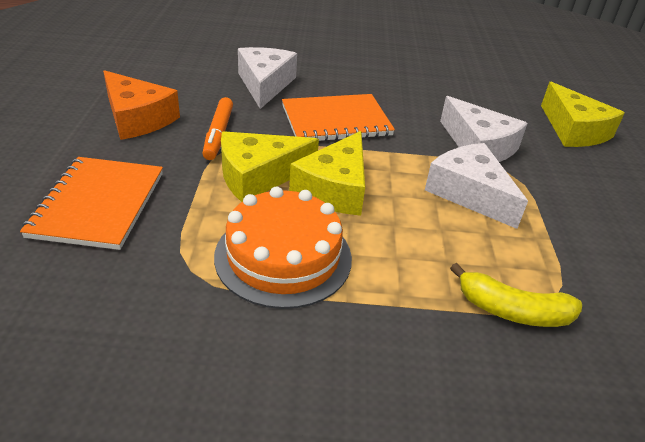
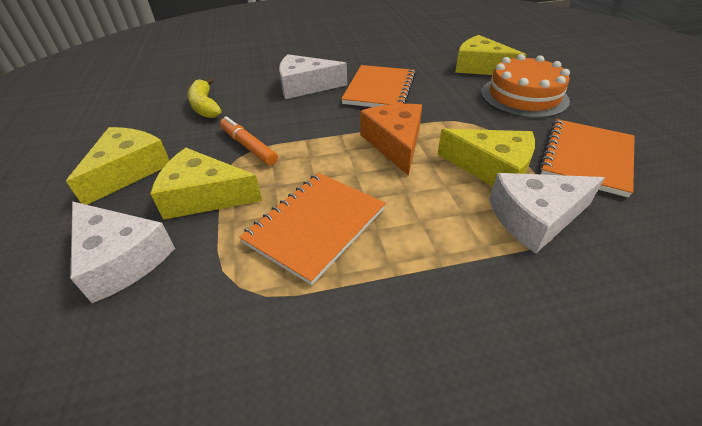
orange notebook: [20,157,163,250] [282,94,395,141] = 2 -> [239,173,386,285] [341,65,416,107] [539,119,635,198] = 3
yellow cheese: [221,131,319,202] [289,131,365,216] [541,82,625,147] = 3 -> [66,127,170,205] [150,148,262,220] [437,129,535,186] [455,35,527,75] = 4

